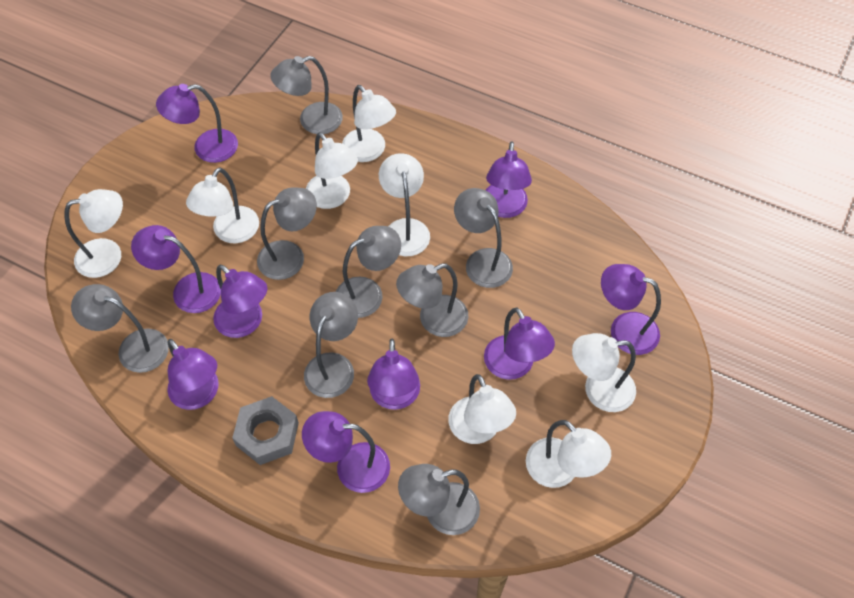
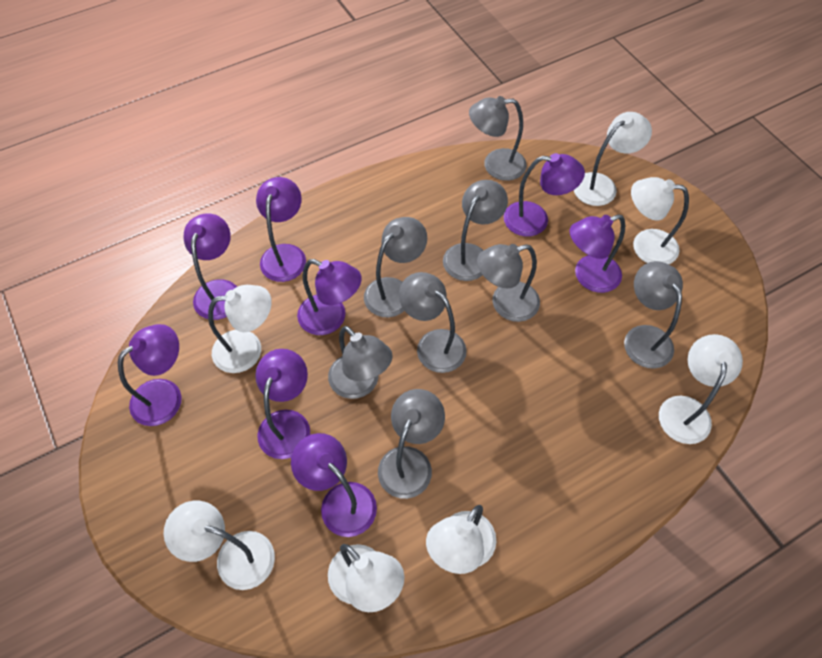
grey nut: [232,396,299,465] = 1 -> none = 0
purple lamp: [131,225,221,313] [156,84,238,163] [167,339,219,410] [213,264,267,338] [302,411,390,493] [367,339,420,410] [484,308,555,380] [486,142,532,218] [601,264,661,355] = 9 -> [118,324,181,426] [184,213,237,320] [255,349,310,459] [256,177,306,282] [291,433,377,537] [297,259,362,335] [504,153,585,237] [570,214,625,293] = 8
white lamp: [64,189,123,278] [186,168,259,243] [306,132,358,209] [342,85,396,162] [379,153,430,256] [448,374,516,444] [526,420,611,488] [572,333,636,412] = 8 -> [164,501,275,590] [208,285,272,373] [328,544,405,612] [426,505,496,574] [574,112,652,206] [631,177,689,264] [659,334,743,444] = 7

